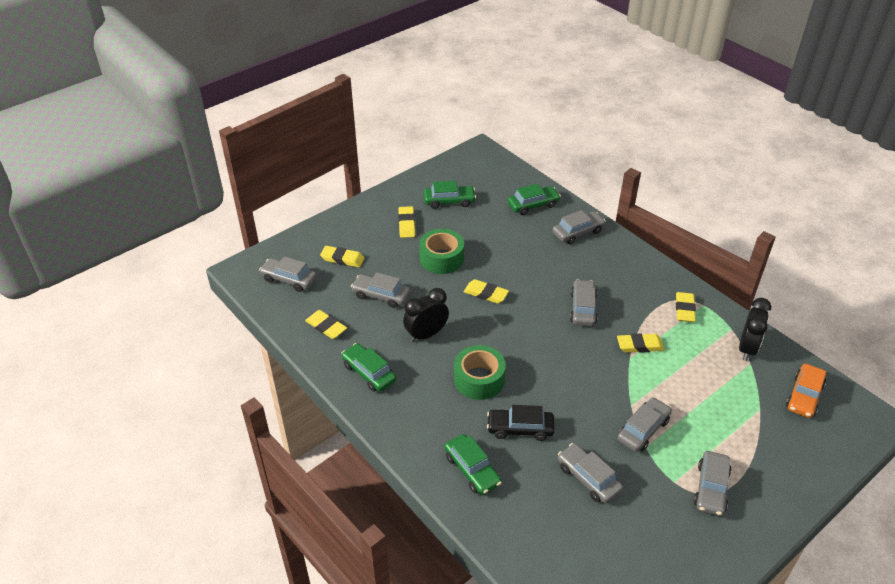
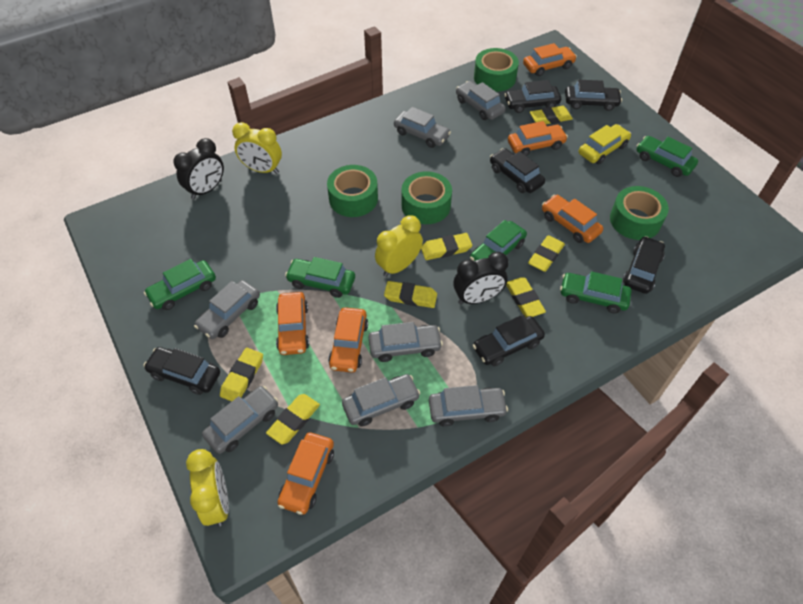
black car: [487,405,554,441] = 1 -> [144,347,220,395] [472,315,545,366] [490,148,545,193] [504,80,561,113] [565,80,622,111] [623,236,665,294] = 6
green car: [341,343,396,392] [424,181,476,209] [444,434,502,495] [508,184,561,215] = 4 -> [144,259,216,310] [285,257,355,298] [470,220,527,261] [560,271,631,313] [637,136,698,177] = 5
green tape: [419,229,464,274] [454,345,506,400] = 2 -> [327,165,378,217] [402,171,452,224] [474,48,519,92] [610,186,669,240] = 4
orange car: [786,364,826,418] = 1 -> [276,292,309,355] [278,432,334,515] [328,307,368,373] [508,121,568,156] [523,43,577,76] [542,195,603,243] = 6
yellow car: none = 0 -> [579,124,631,164] = 1
yellow clock: none = 0 -> [186,449,229,526] [232,122,282,174] [375,215,423,277] = 3
yellow eraser: [305,310,347,339] [320,246,364,267] [398,206,415,238] [464,279,509,304] [617,333,664,353] [676,292,696,322] = 6 -> [220,348,263,401] [266,394,320,445] [384,281,437,308] [421,233,472,260] [506,277,546,317] [528,235,565,272] [530,106,573,124] = 7

